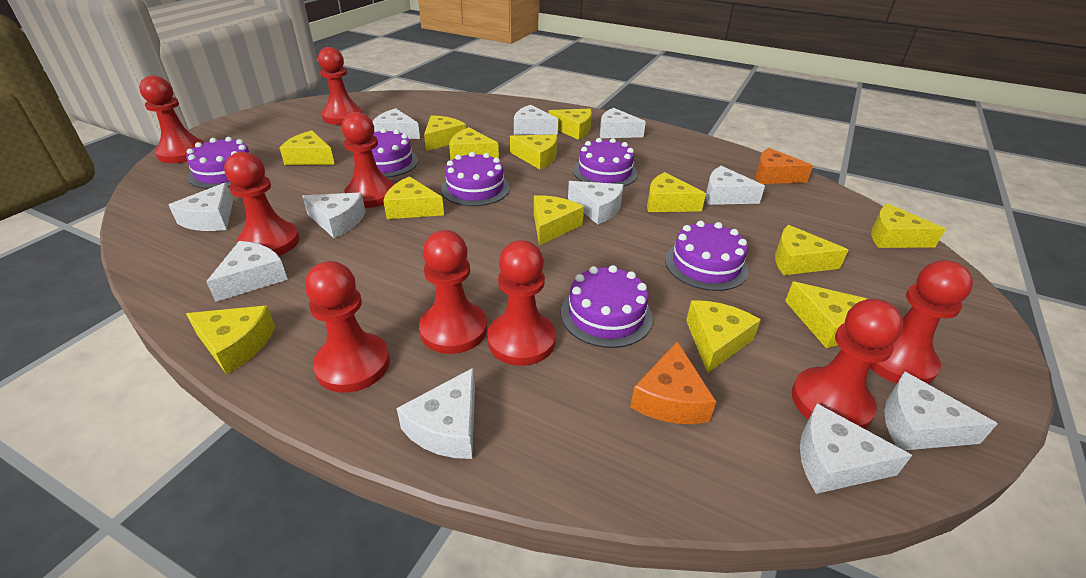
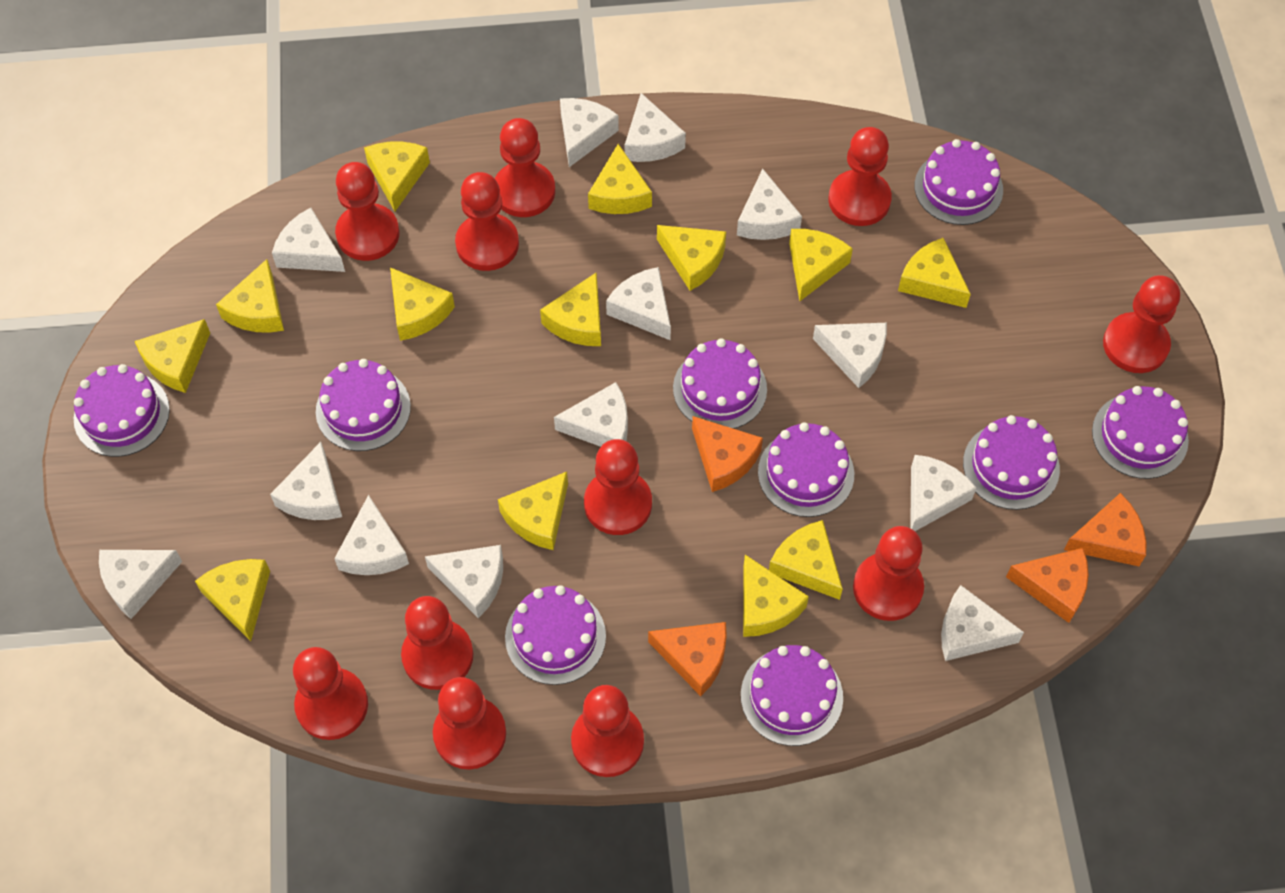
orange cheese: [630,341,717,424] [756,148,813,184] = 2 -> [648,622,727,696] [692,416,763,492] [1006,548,1089,623] [1064,493,1146,566] = 4
purple cake: [186,137,250,189] [353,128,418,178] [441,152,510,206] [561,265,653,348] [573,138,638,186] [665,221,749,291] = 6 -> [74,364,170,457] [316,359,411,451] [505,585,606,685] [673,338,767,429] [741,645,843,746] [758,422,854,517] [914,139,1003,225] [963,415,1060,510] [1092,386,1189,479] = 9
red pawn: [139,76,204,163] [224,152,299,256] [305,261,390,393] [318,47,362,125] [342,112,394,208] [419,230,487,354] [487,240,556,366] [792,299,903,429] [870,260,973,384] = 9 -> [293,647,368,740] [335,162,399,261] [401,596,473,690] [433,677,506,770] [455,172,519,271] [495,118,555,217] [571,685,644,777] [584,439,652,535] [828,127,892,226] [853,526,924,621] [1103,275,1180,373] = 11
white cheese: [169,183,233,231] [206,241,288,302] [302,192,366,238] [373,108,420,139] [396,368,475,459] [514,105,558,135] [568,181,623,225] [600,108,646,138] [706,166,765,205] [800,404,912,494] [884,372,998,450] = 11 -> [99,550,182,619] [270,442,342,520] [272,208,345,272] [334,495,409,575] [425,545,503,618] [554,382,628,447] [560,98,619,167] [606,267,671,340] [625,93,686,162] [737,169,802,240] [813,323,887,388] [910,455,976,531] [941,585,1024,661] = 13

